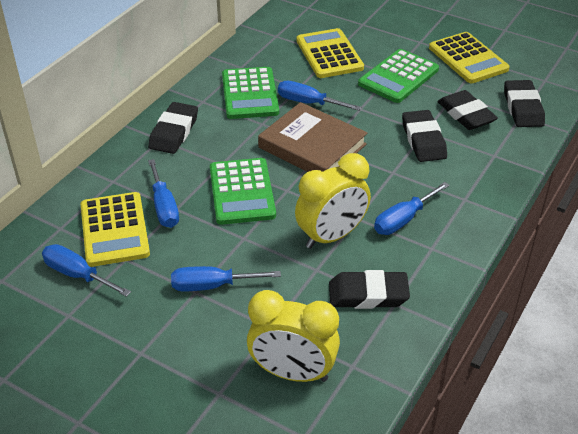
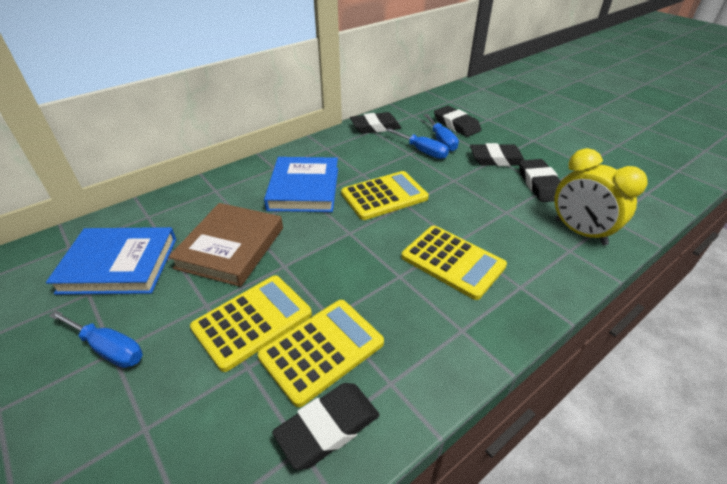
blue book: none = 0 -> [46,227,176,295] [264,157,338,212] = 2
blue screwdriver: [42,244,131,297] [148,159,179,228] [171,266,281,291] [278,81,361,111] [374,182,450,235] = 5 -> [49,310,143,368] [386,128,449,159] [424,114,459,152] = 3
green calculator: [210,158,276,225] [222,67,279,119] [358,49,439,103] = 3 -> none = 0
yellow calculator: [81,192,150,267] [296,28,364,78] [429,32,510,83] = 3 -> [190,275,312,372] [258,300,384,407] [341,171,429,220] [401,226,507,300] = 4
yellow clock: [247,290,340,382] [295,153,371,249] = 2 -> [554,148,648,245] = 1

